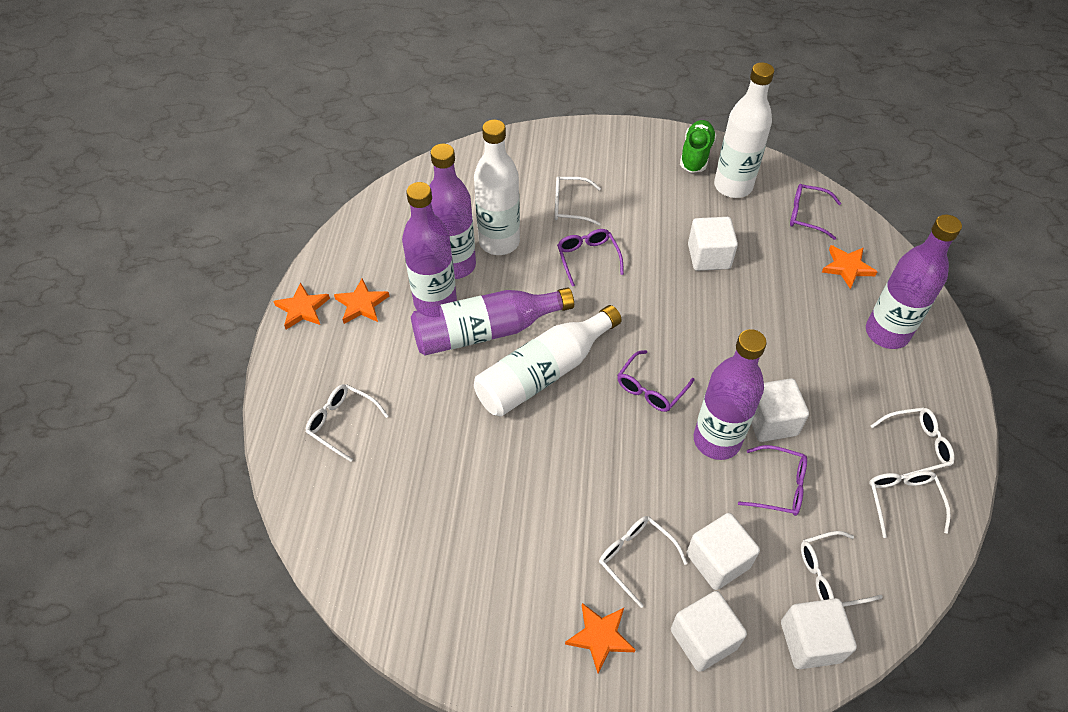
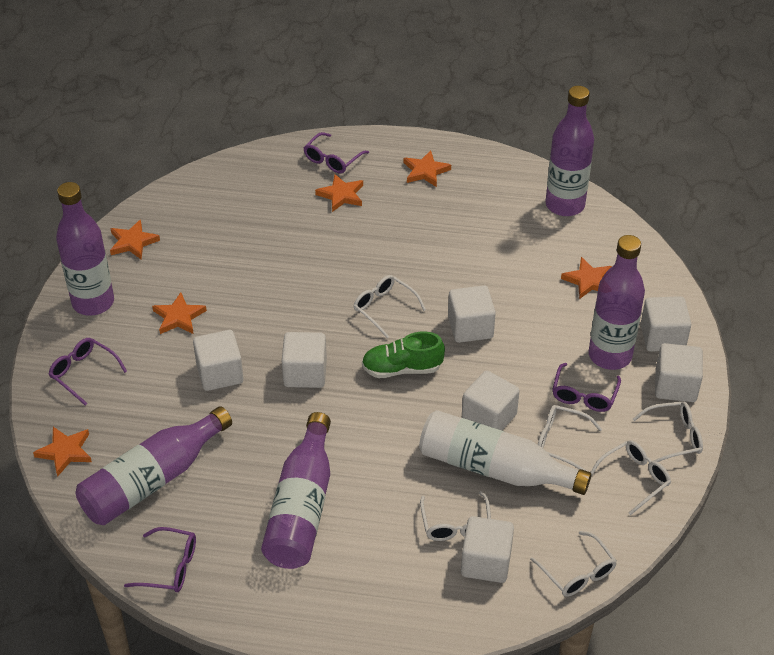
orange star: [273,283,330,330] [334,278,389,324] [565,603,635,673] [822,245,877,289] = 4 -> [33,427,92,477] [110,219,160,260] [152,292,207,334] [315,174,363,212] [404,150,451,187] [561,257,612,299] = 6
white bottle: [474,120,520,255] [474,305,622,417] [714,62,774,198] = 3 -> [419,410,592,495] = 1
white cube: [671,591,747,672] [687,513,760,590] [688,217,738,271] [751,378,809,442] [781,598,857,669] = 5 -> [193,330,244,391] [282,332,327,388] [448,285,496,343] [461,516,514,583] [462,370,520,430] [641,296,691,352] [655,343,703,402] = 7

